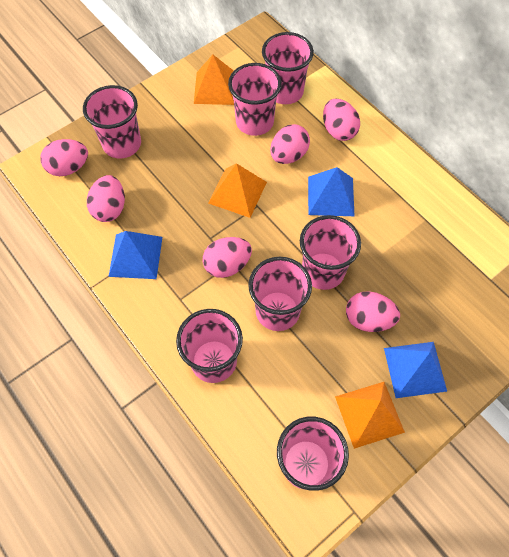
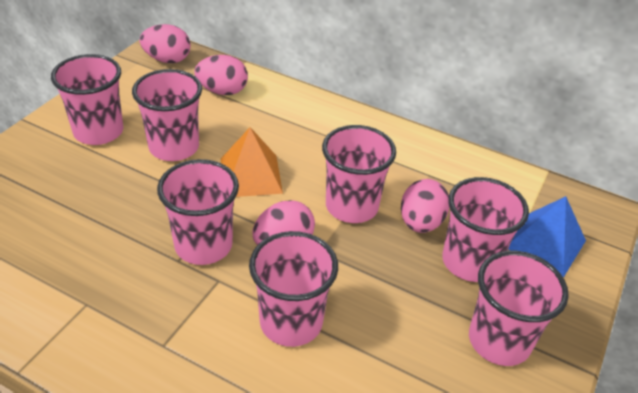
blue pyramid: [108,231,162,279] [308,167,355,216] [384,342,447,398] = 3 -> [508,196,586,278] = 1
orange pyramid: [194,55,234,105] [208,163,267,218] [335,382,405,449] = 3 -> [221,127,283,197] = 1
pink egg: [40,139,88,176] [87,175,125,222] [202,237,252,278] [270,124,310,164] [323,99,360,141] [346,291,400,332] = 6 -> [140,24,191,63] [194,55,248,95] [253,200,315,245] [401,179,450,233] = 4

